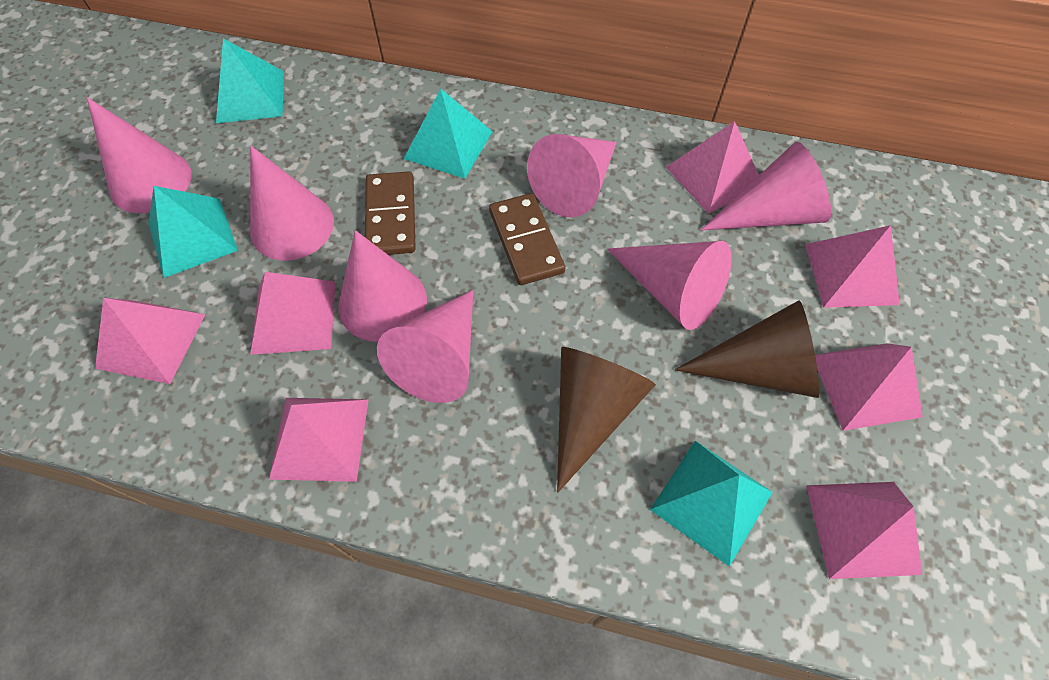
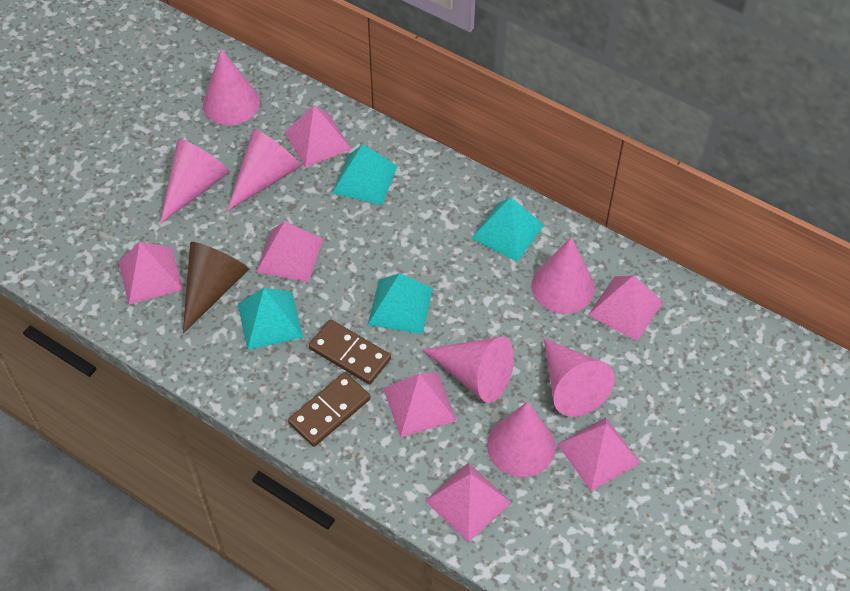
brown cone: [557,347,656,493] [675,300,819,398] = 2 -> [183,242,249,334] = 1

